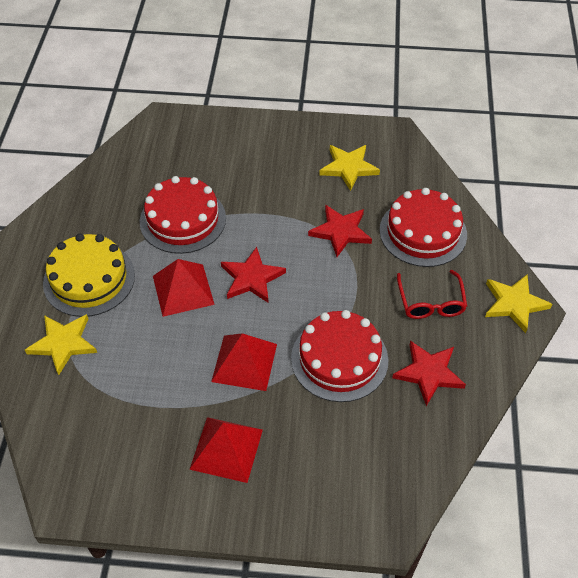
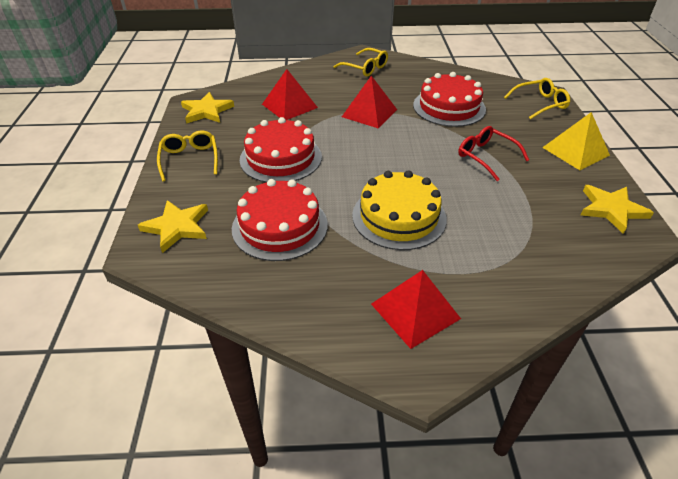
red star: [221,247,286,302] [308,205,372,257] [392,341,466,406] = 3 -> none = 0
yellow glasses: none = 0 -> [157,131,218,182] [333,48,388,76] [504,78,570,119] = 3
yellow pyramid: none = 0 -> [542,112,610,170] = 1

